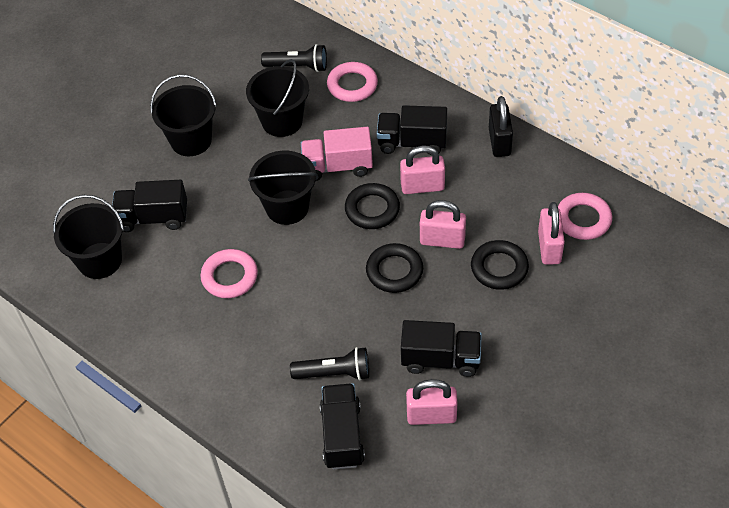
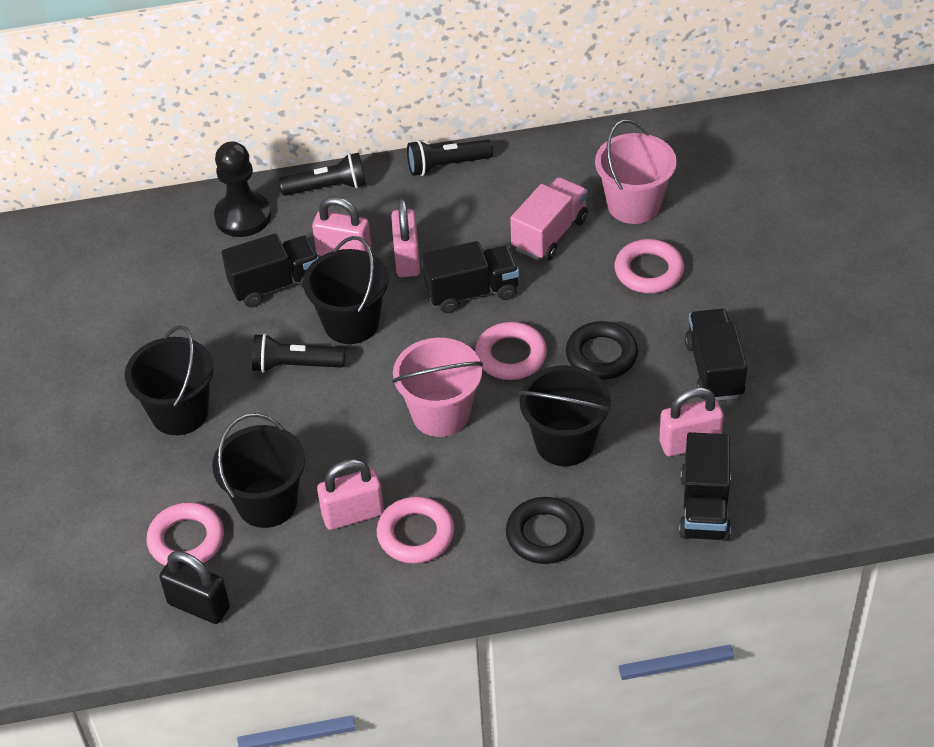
black flashlight: [261,44,327,72] [290,347,369,380] = 2 -> [252,334,345,373] [279,153,366,196] [407,140,493,176] = 3
black pawn: none = 0 -> [214,141,271,237] = 1
black ring: [345,183,400,229] [366,243,423,293] [471,240,529,290] = 3 -> [506,497,584,564] [566,321,638,380] = 2
pink bucket: none = 0 -> [392,338,483,437] [595,119,677,224] = 2
pink ring: [200,249,258,298] [327,62,378,102] [558,193,612,240] = 3 -> [146,502,224,566] [377,497,454,564] [475,322,547,380] [614,239,684,293] = 4

